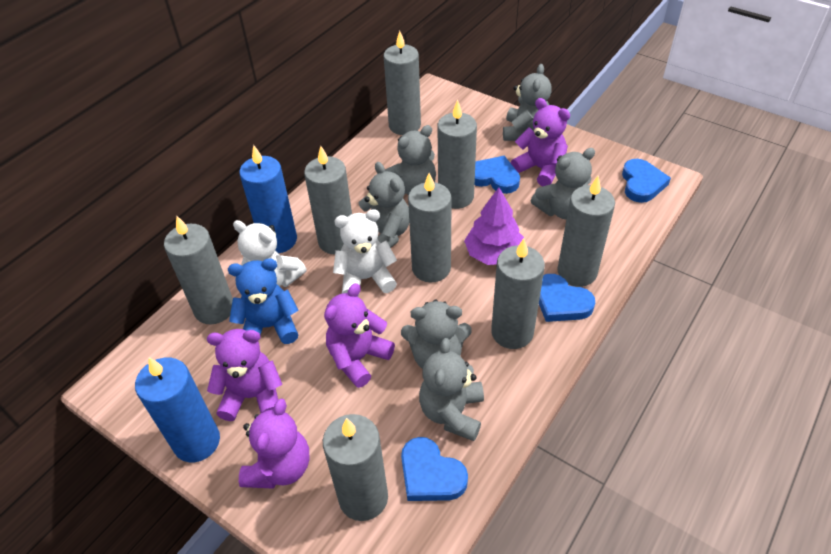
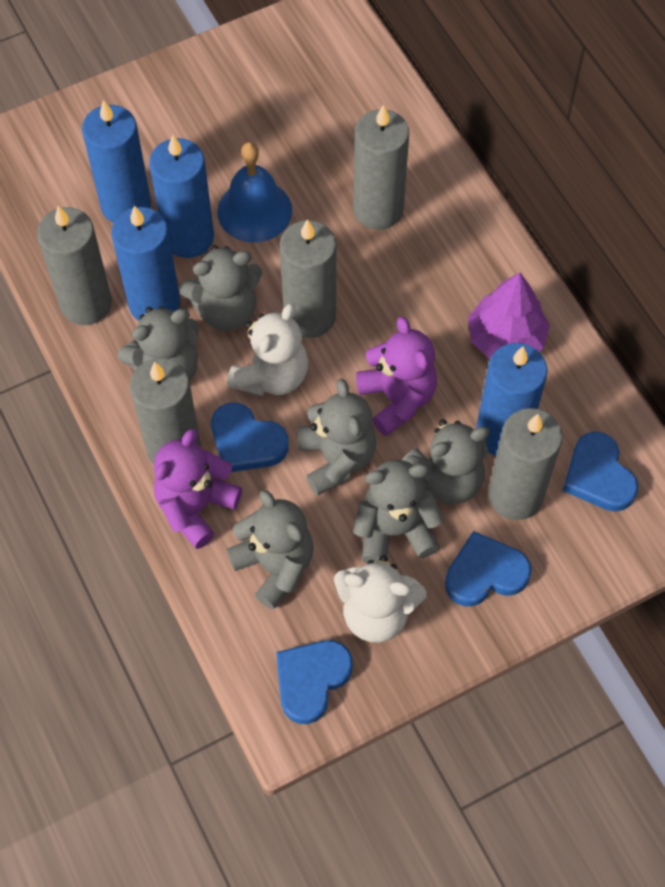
blue bell: none = 0 -> [217,142,292,243] = 1
blue candle: [135,357,220,462] [239,145,297,253] = 2 -> [82,100,151,223] [111,206,181,321] [149,135,214,258] [476,343,548,456] = 4
blue teddy bear: [228,258,299,344] = 1 -> none = 0
grey candle: [164,216,233,325] [304,146,352,254] [323,414,388,521] [384,31,421,135] [408,173,452,283] [437,100,477,209] [491,238,545,349] [557,176,615,287] = 8 -> [37,206,112,325] [130,358,201,464] [280,219,336,338] [353,105,409,230] [488,408,562,520] = 5
purple teddy bear: [207,329,282,421] [239,398,310,489] [324,283,395,388] [511,98,570,186] = 4 -> [154,429,242,549] [356,316,437,436] = 2

